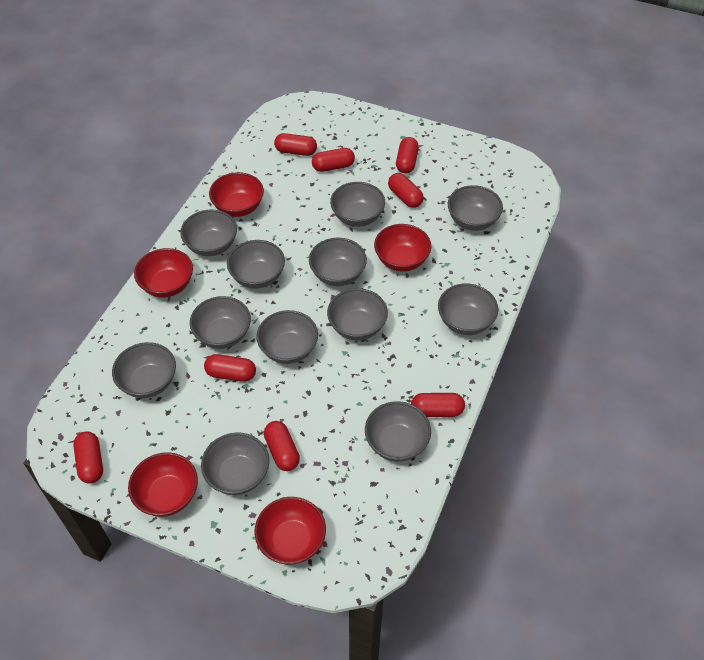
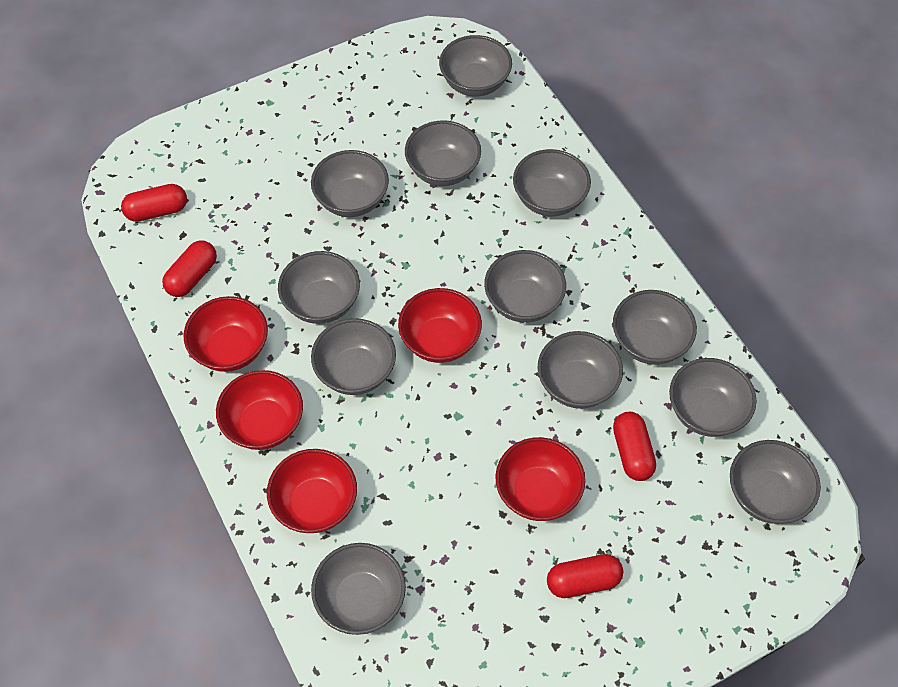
red capsule: [73,431,103,484] [204,354,256,382] [264,421,300,471] [274,133,317,156] [312,148,355,172] [388,173,424,208] [396,137,419,173] [411,393,465,417] = 8 -> [121,184,187,222] [162,240,217,297] [547,554,623,598] [613,412,656,481] = 4

